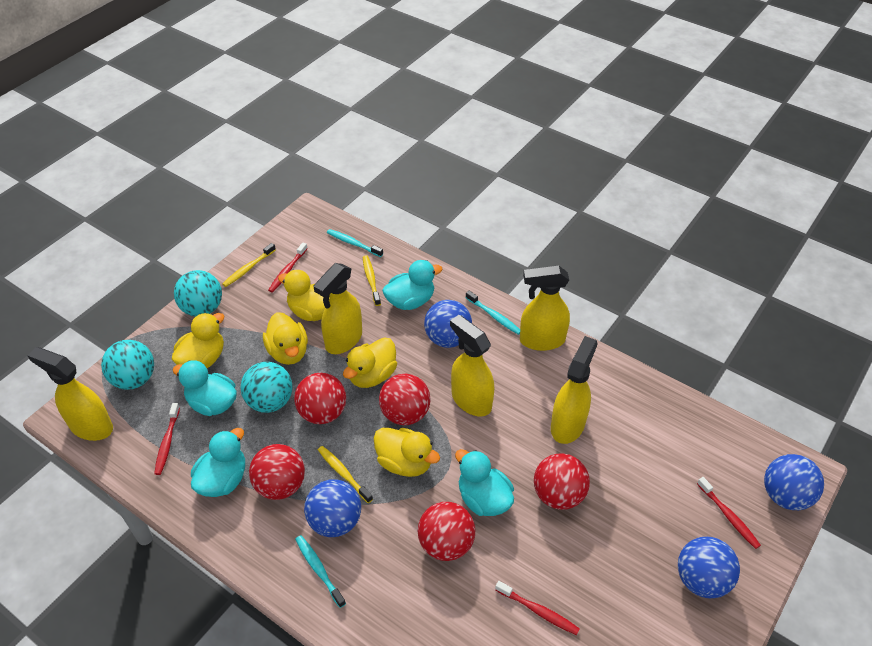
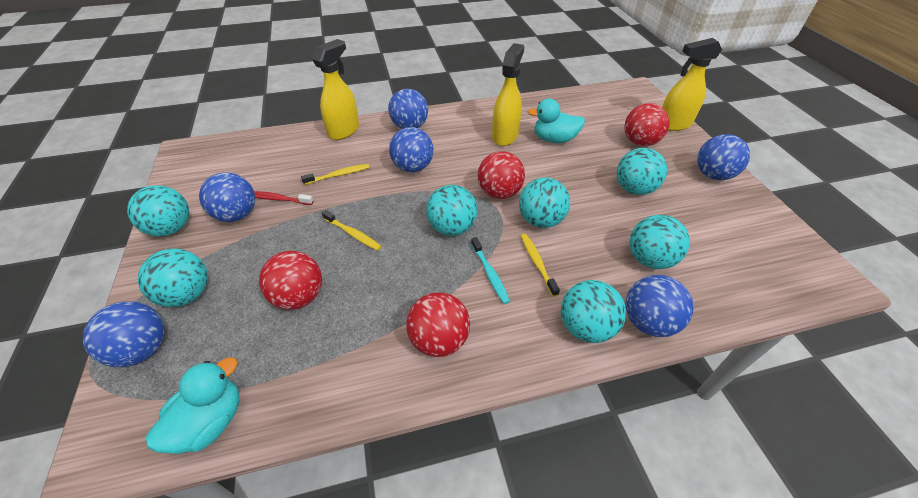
blue ball: [304,479,361,537] [424,300,472,348] [678,537,740,598] [764,454,824,510] = 4 -> [83,301,165,368] [199,172,255,222] [388,89,428,129] [389,127,433,172] [625,275,694,337] [697,134,750,180] = 6
red ball: [249,444,305,500] [294,373,346,424] [379,374,431,425] [418,502,475,561] [534,453,590,510] = 5 -> [259,251,322,310] [406,292,470,357] [478,151,525,199] [624,103,669,146] = 4
red toothbrush: [154,403,180,475] [268,242,308,293] [495,581,580,635] [697,477,761,549] = 4 -> [254,191,313,205] = 1
turquoise ball: [101,340,154,390] [174,270,222,317] [240,362,292,413] = 3 -> [127,185,189,237] [138,248,208,307] [427,185,477,236] [519,177,570,228] [561,280,626,343] [617,148,667,195] [630,215,690,269] = 7
turquoise duck: [173,360,237,416] [191,428,245,497] [382,260,443,310] [455,449,514,516] = 4 -> [146,357,239,454] [528,99,585,143] = 2
turquoise toothbrush: [295,535,346,608] [327,229,383,257] [466,291,520,335] = 3 -> [471,237,510,304] = 1
yellow duck: [172,313,224,368] [263,312,308,365] [278,270,330,321] [343,337,397,388] [374,428,440,477] = 5 -> none = 0
yellow spray bottle: [28,347,113,441] [313,263,362,354] [450,315,494,417] [520,266,570,351] [551,336,598,444] = 5 -> [312,39,359,140] [492,43,524,146] [662,38,722,131] = 3

